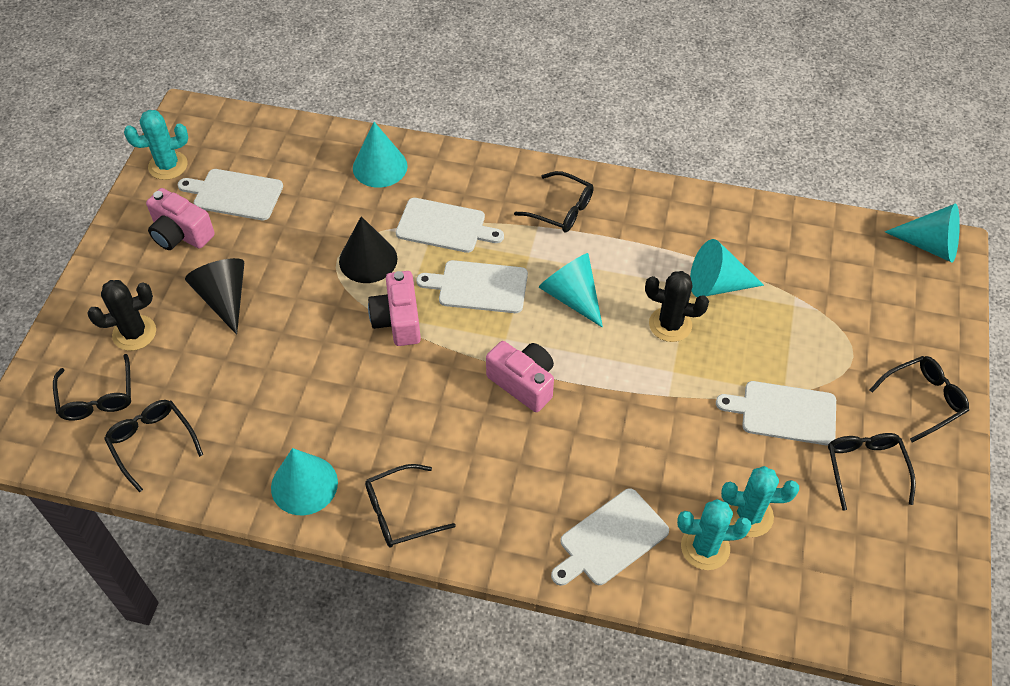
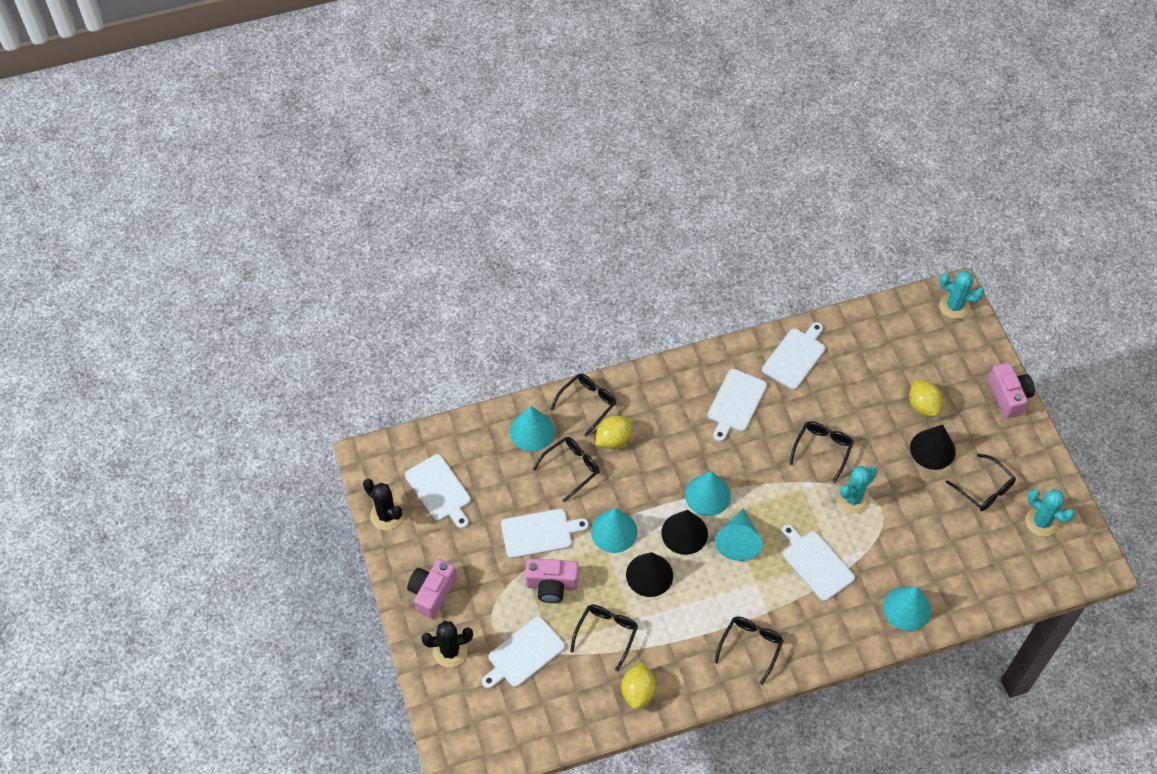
black cone: [185,258,244,335] [339,216,397,283] = 2 -> [626,552,673,597] [661,510,708,555] [910,424,956,470] = 3
white cutting board: [178,169,283,220] [396,198,504,253] [416,260,528,313] [551,488,669,586] [716,381,836,446] = 5 -> [405,454,471,529] [482,616,565,689] [501,509,589,559] [707,369,767,442] [762,322,826,390] [781,524,855,601] = 6
yellow lemon: none = 0 -> [595,415,632,449] [621,662,656,709] [909,380,942,417] = 3

